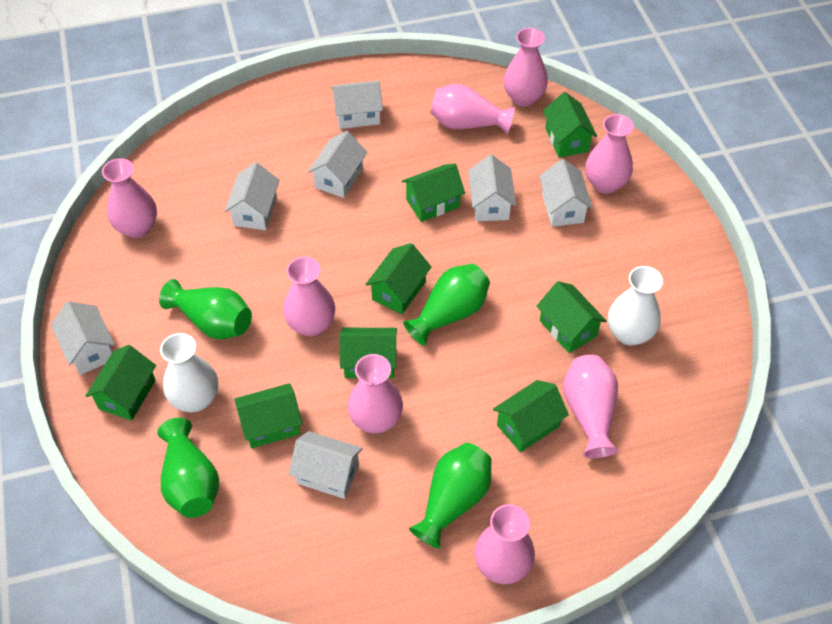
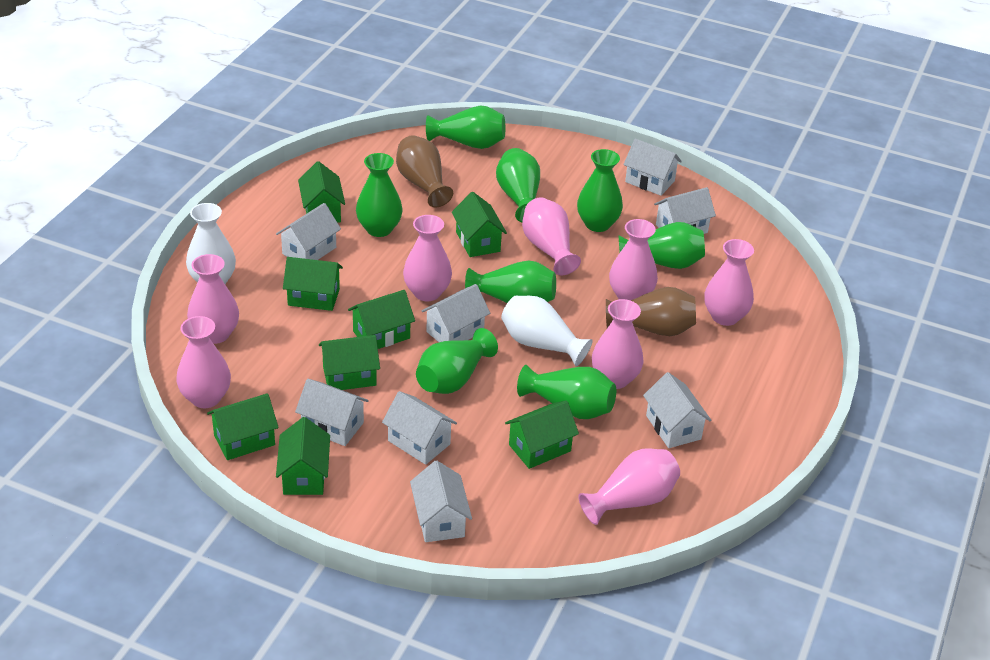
brown vase: none = 0 -> [396,135,453,208] [606,287,696,336] = 2
green vase: [157,418,219,518] [159,279,252,339] [403,264,490,346] [409,443,492,549] = 4 -> [356,153,402,237] [416,328,498,394] [426,105,505,149] [465,260,556,303] [496,148,540,222] [517,365,616,419] [577,149,623,232] [618,222,705,269] = 8
white house: [51,301,115,375] [225,162,279,230] [289,431,363,499] [308,131,367,198] [332,81,383,129] [468,155,516,221] [539,159,593,227] = 7 -> [276,203,341,260] [295,379,369,446] [382,391,457,465] [410,461,472,542] [422,284,490,342] [623,139,682,196] [643,372,711,448] [654,187,716,234] = 8

